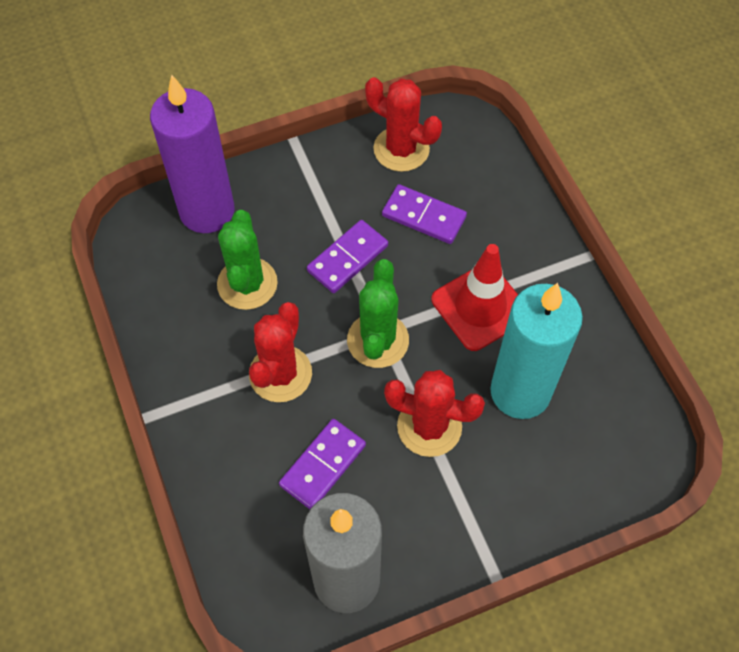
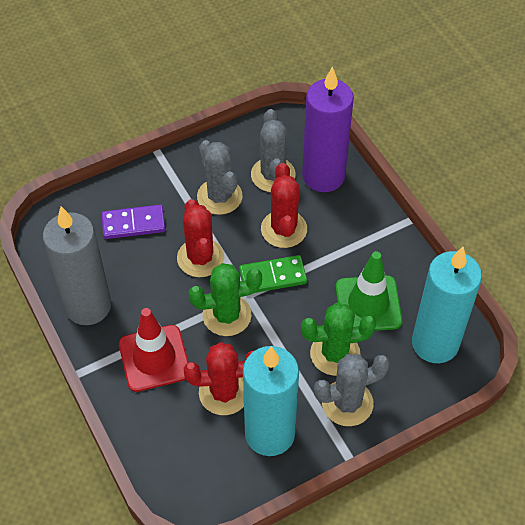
green domino: none = 0 -> [239,255,307,293] = 1
green traffic cone: none = 0 -> [335,251,402,331] = 1
grey cactus: none = 0 -> [197,140,243,215] [251,109,296,192] [314,354,390,426] = 3
purple domino: [279,419,366,509] [307,220,388,293] [382,184,467,244] = 3 -> [101,205,165,239] = 1
turquoise candle: [490,283,583,419] = 1 -> [243,346,299,456] [412,247,482,363] = 2

